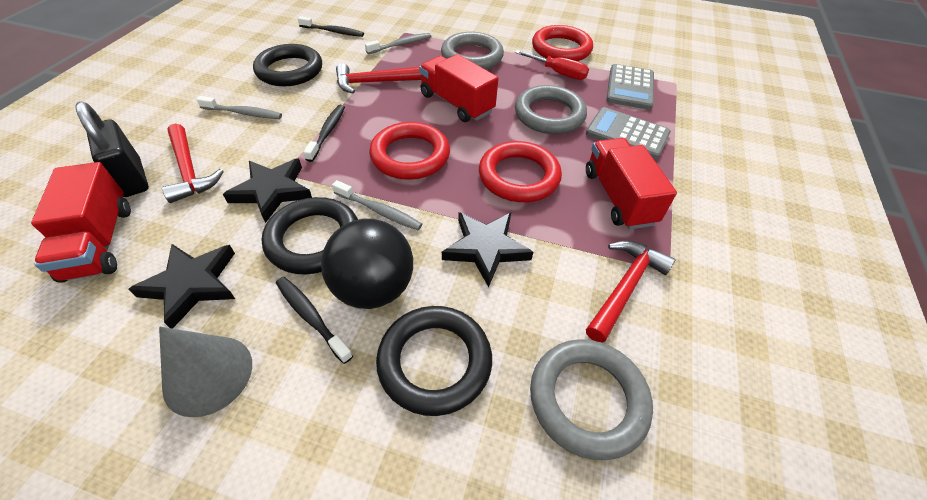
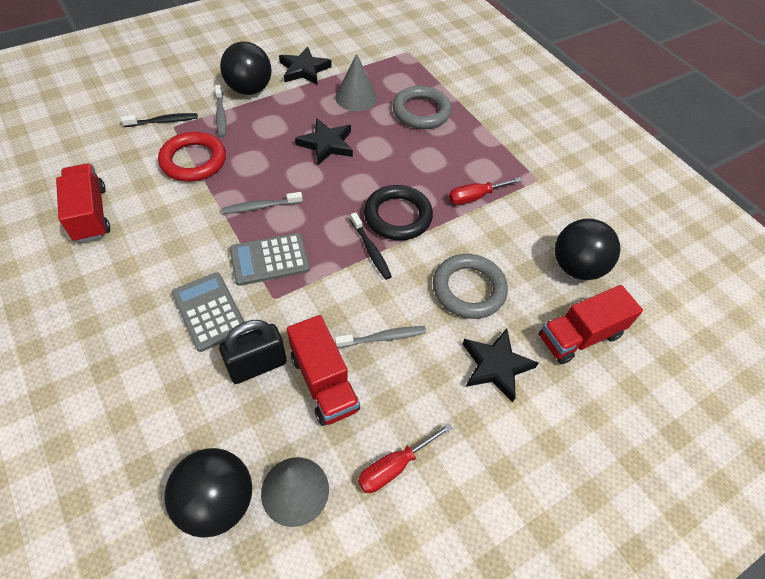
black ball: [321,219,413,309] = 1 -> [164,448,252,538] [220,42,271,95] [555,219,620,280] = 3
black ring: [253,44,322,86] [262,197,358,274] [376,306,492,416] = 3 -> [364,185,433,240] = 1
black toothbrush: [276,277,353,364] [298,16,364,37] [303,105,345,162] = 3 -> [121,113,198,127] [350,212,392,280] = 2
grey cone: [159,327,252,417] = 1 -> [261,457,329,527] [335,54,377,111] = 2
grey ring: [441,32,504,70] [515,85,587,134] [530,339,653,460] = 3 -> [393,86,452,129] [433,254,508,319] = 2
red hammer: [162,123,224,203] [336,63,421,94] [586,241,676,343] = 3 -> none = 0
red ring: [369,122,450,180] [479,141,562,202] [532,25,593,61] = 3 -> [158,132,226,182] = 1
red screwdriver: [515,50,589,80] = 1 -> [358,423,452,493] [449,177,522,205] = 2

